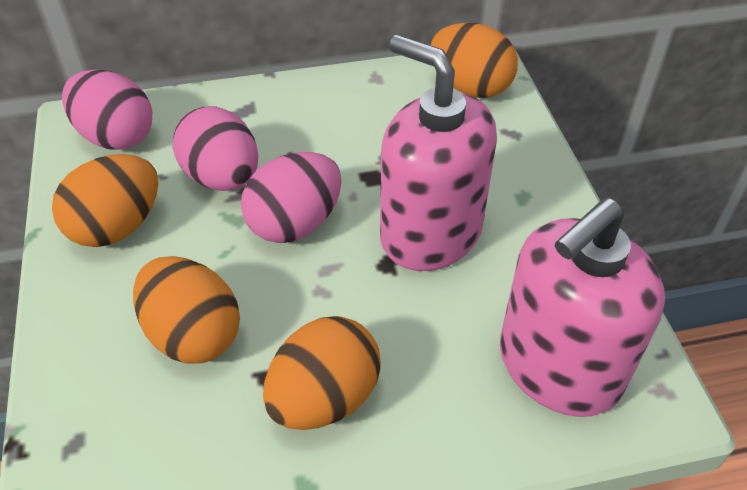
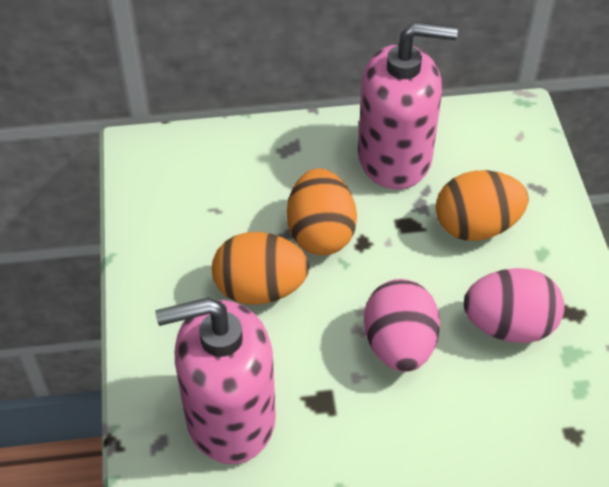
orange egg: [52,154,158,247] [133,256,240,364] [263,316,381,430] [430,23,518,98] = 4 -> [212,232,309,305] [287,168,357,255] [436,170,529,241] = 3
pink egg: [62,69,152,150] [173,106,258,191] [241,152,342,243] = 3 -> [364,279,440,372] [464,268,565,343] = 2

